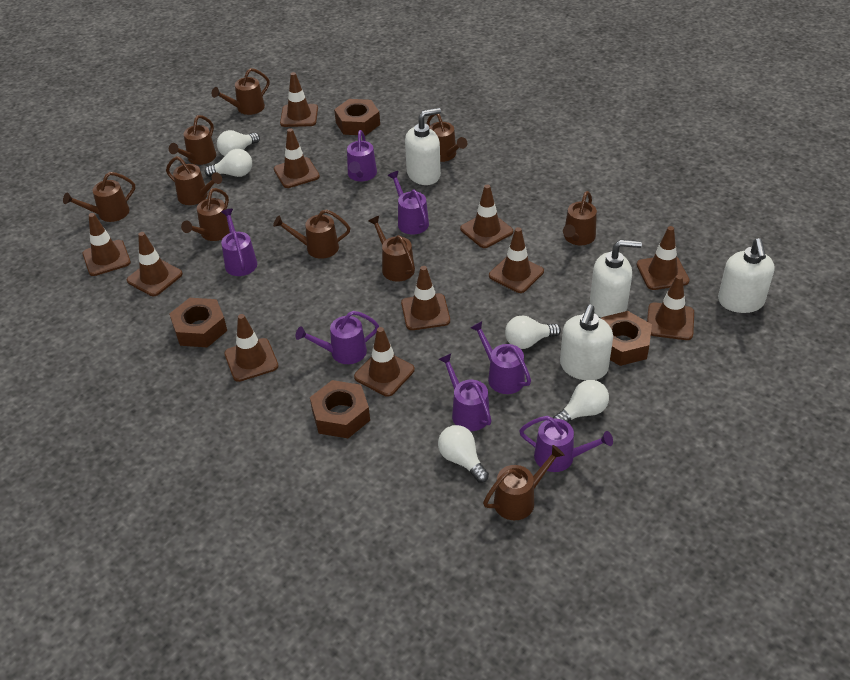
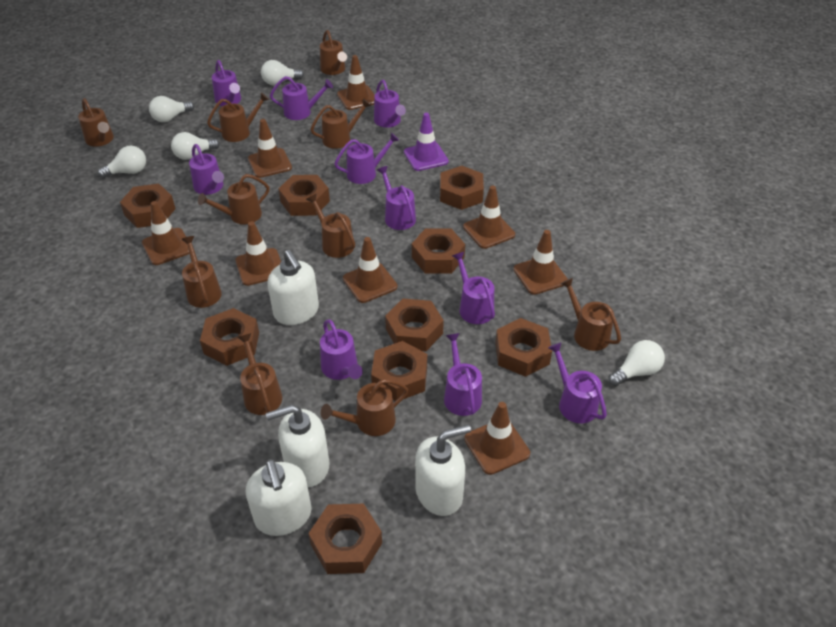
brown nut: [169,298,227,347] [310,380,370,438] [334,99,380,136] [601,311,652,366] = 4 -> [120,184,176,228] [200,308,259,366] [278,175,330,216] [308,504,382,574] [371,341,427,401] [385,299,444,351] [412,228,465,274] [440,166,484,210] [495,318,552,377] = 9
brown traffic cone: [83,213,131,276] [127,232,183,296] [224,314,279,382] [274,128,320,188] [280,72,318,127] [354,327,415,397] [401,266,450,330] [460,185,513,248] [489,227,544,293] [637,226,690,290] [647,275,694,340] = 11 -> [142,201,189,265] [235,221,281,286] [248,119,292,178] [337,55,375,110] [343,237,397,303] [463,185,515,249] [464,402,530,475] [513,230,568,295] = 8
purple traffic cone: none = 0 -> [404,113,449,171] = 1
purple watering can: [221,209,257,276] [295,311,379,364] [347,130,377,181] [388,171,429,235] [439,354,492,431] [470,321,531,394] [519,416,613,472] = 7 -> [189,144,224,195] [212,60,241,106] [270,76,333,120] [320,319,363,380] [334,133,399,184] [374,80,406,128] [377,166,416,230] [444,333,482,416] [452,252,495,324] [548,342,607,423] = 10

